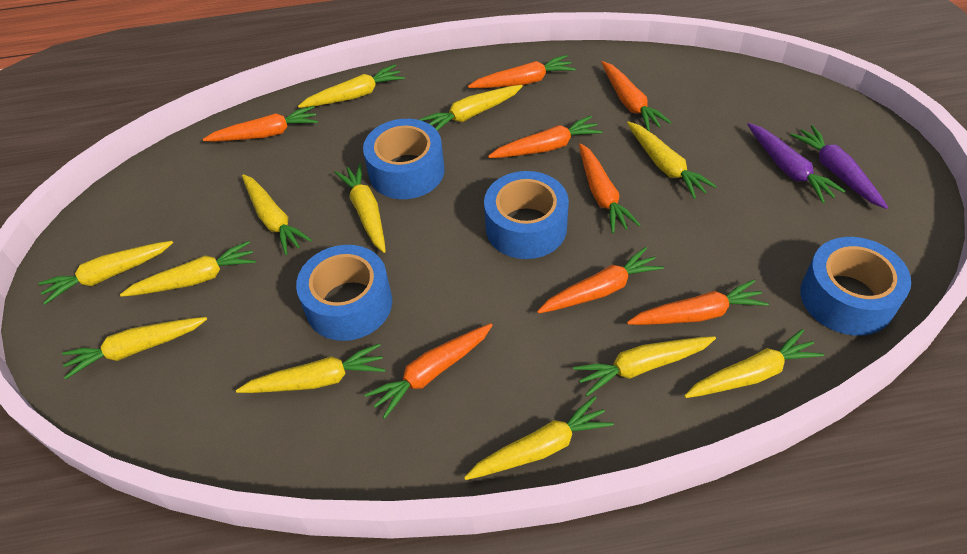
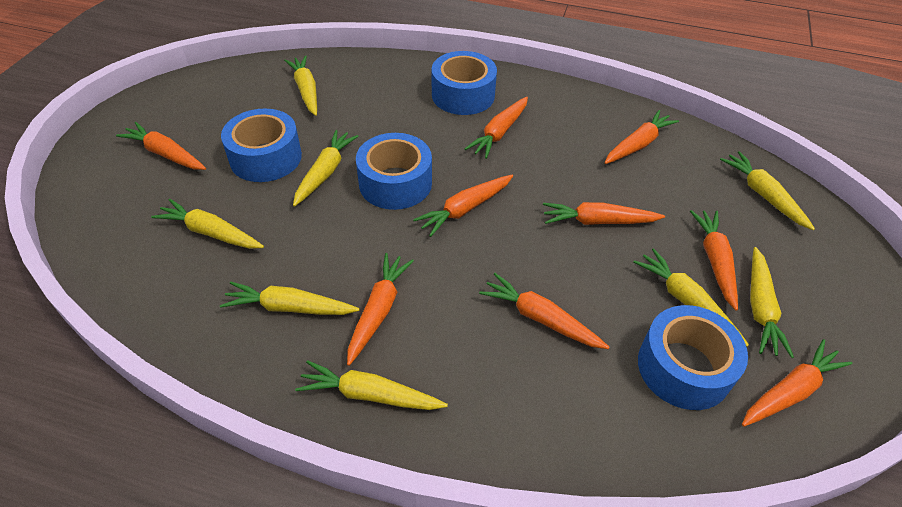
orange carrot: [203,106,318,141] [365,323,493,419] [468,55,576,88] [488,116,603,158] [537,247,664,314] [579,143,640,233] [601,61,671,131] [627,280,769,325] = 8 -> [116,122,206,170] [347,253,414,366] [413,175,513,237] [465,97,528,159] [479,273,609,349] [543,202,665,225] [605,110,679,164] [690,210,738,311] [742,339,852,427] = 9
purple carrot: [747,123,845,203] [790,125,888,209] = 2 -> none = 0
yellow carrot: [38,241,173,305] [62,317,207,379] [120,241,256,297] [236,343,386,393] [242,174,312,255] [298,64,405,108] [334,163,386,253] [419,85,523,131] [464,396,614,480] [573,336,716,396] [627,121,717,199] [684,329,824,398] = 12 -> [151,199,264,249] [220,281,359,315] [284,56,317,116] [293,130,359,207] [295,360,448,410] [633,248,749,346] [720,151,815,230] [750,247,794,358] = 8

